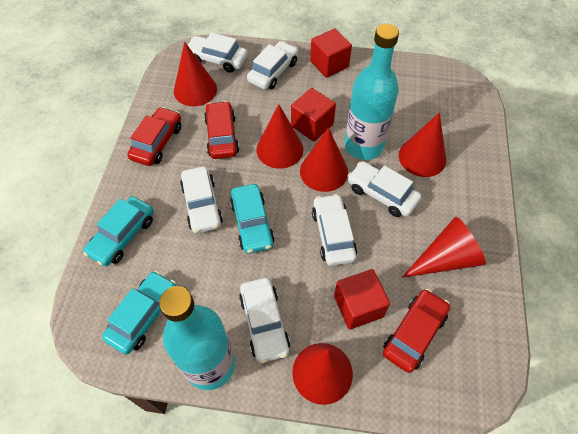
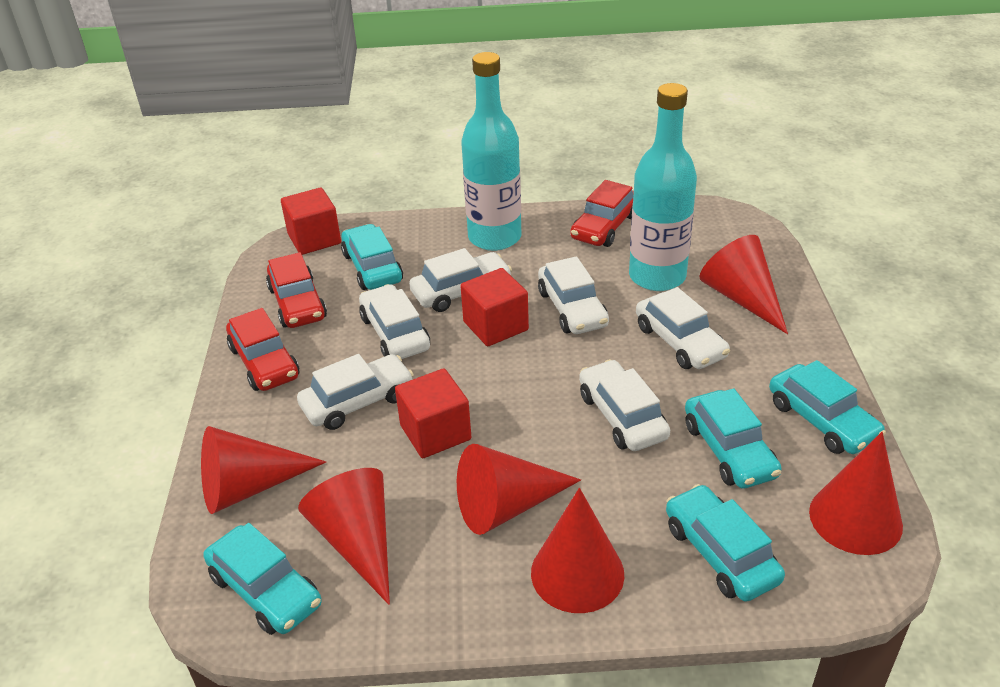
turquoise car: [83,196,154,266] [102,271,176,354] [230,184,275,254] = 3 -> [203,523,322,635] [341,224,403,290] [666,484,785,602] [685,388,782,489] [769,360,886,454] = 5

